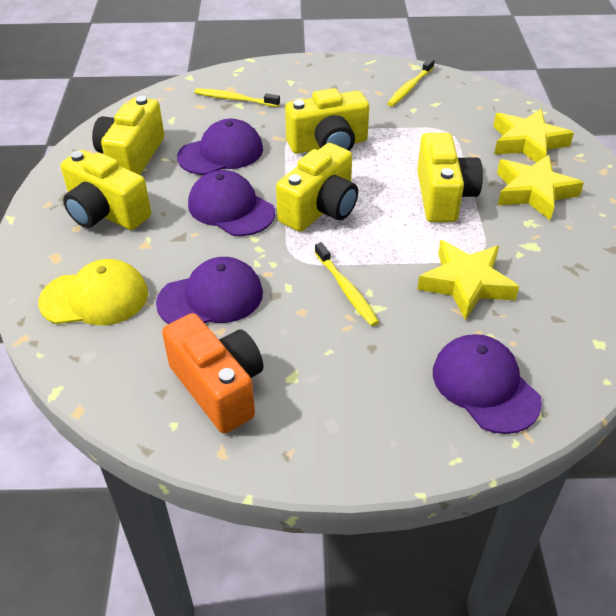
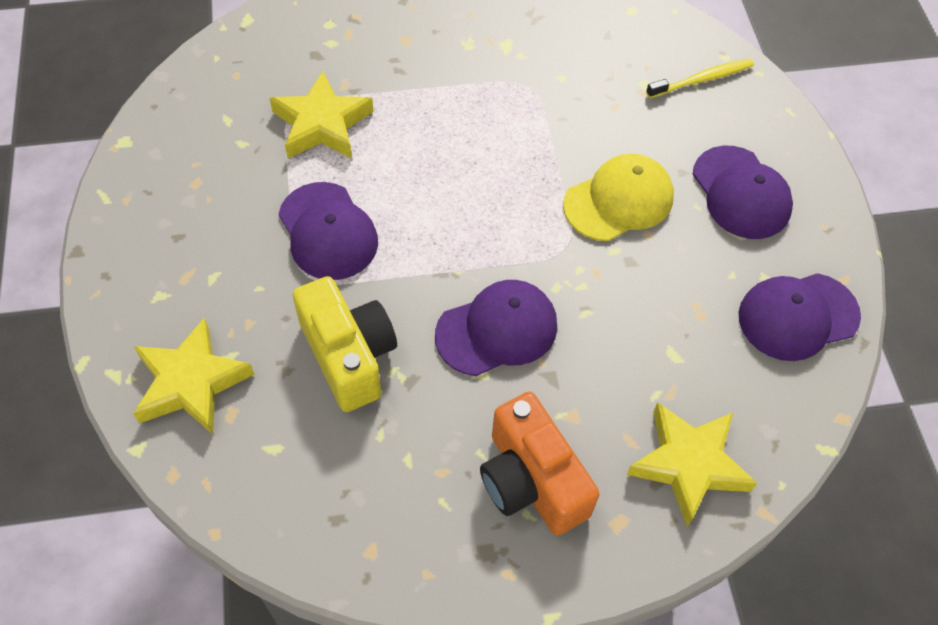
yellow camera: [61,150,151,230] [92,96,164,175] [276,143,358,232] [285,88,369,154] [417,133,483,222] = 5 -> [293,276,397,412] = 1
yellow toothbrush: [194,88,280,107] [315,242,379,326] [387,58,435,106] = 3 -> [646,59,754,98] = 1

